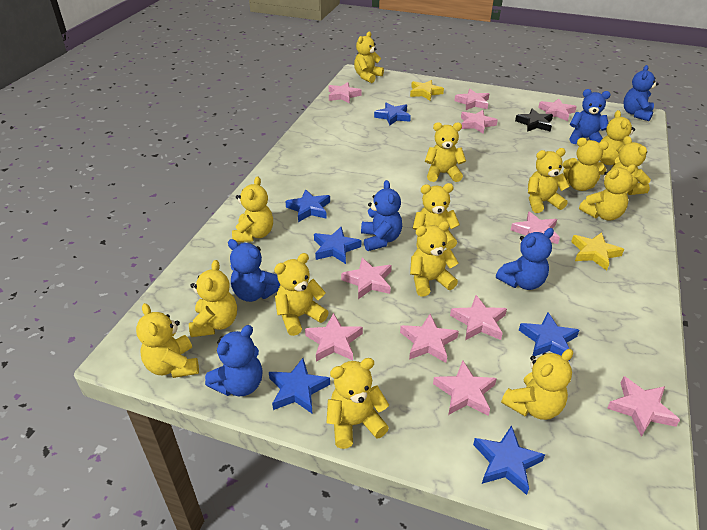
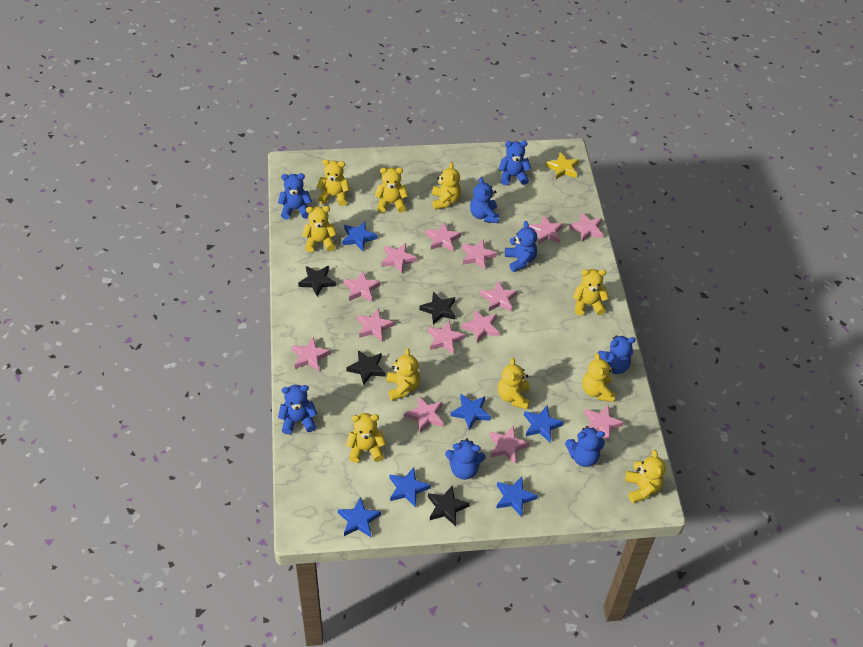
black star: [515,109,553,132] = 1 -> [298,266,336,296] [346,350,386,385] [419,292,456,325] [428,486,470,526] = 4
blue teddy bear: [205,325,263,396] [228,239,280,302] [361,180,402,251] [496,228,554,290] [569,89,611,144] [623,65,659,121] = 6 -> [278,173,312,219] [278,385,318,435] [445,438,486,480] [470,177,499,223] [499,141,531,185] [505,221,537,272] [565,426,605,467] [598,335,636,374] = 8
pink star: [305,313,363,361] [329,82,362,104] [341,257,392,299] [400,314,459,363] [433,360,497,416] [450,295,507,340] [455,89,489,110] [461,110,498,134] [511,211,560,244] [538,98,577,121] [607,376,680,437] = 11 -> [292,337,330,371] [343,271,381,302] [357,308,394,341] [381,243,417,273] [404,396,444,433] [426,222,461,252] [428,320,466,355] [462,240,497,270] [462,309,499,343] [480,281,518,312] [489,426,530,464] [529,216,563,244] [568,212,603,242] [584,404,624,442] = 14
yellow star: [410,80,444,101] [571,232,624,270] = 2 -> [546,152,579,179] = 1
yellow teddy bear: [136,303,199,378] [189,260,237,337] [232,176,273,242] [274,253,329,336] [326,358,389,449] [354,32,384,83] [410,221,458,296] [413,183,460,249] [425,122,466,182] [501,349,573,420] [528,148,570,213] [563,138,609,191] [579,164,636,221] [600,110,635,166] [611,136,651,195] = 15 -> [302,206,337,252] [317,159,350,206] [346,413,386,463] [375,167,408,213] [387,348,420,401] [432,162,461,210] [498,358,530,409] [573,269,609,315] [582,353,615,402] [625,450,666,503] = 10

